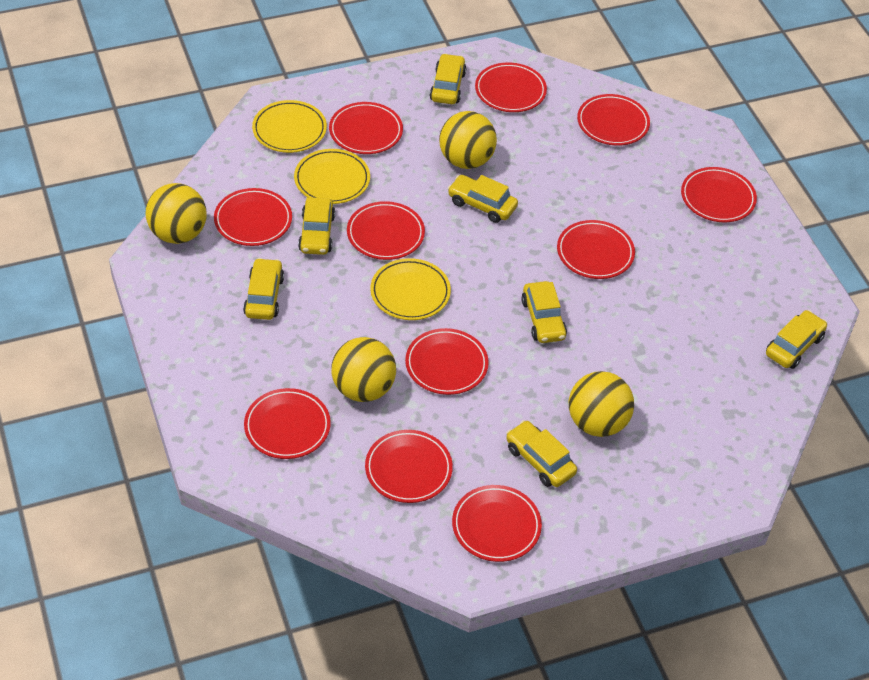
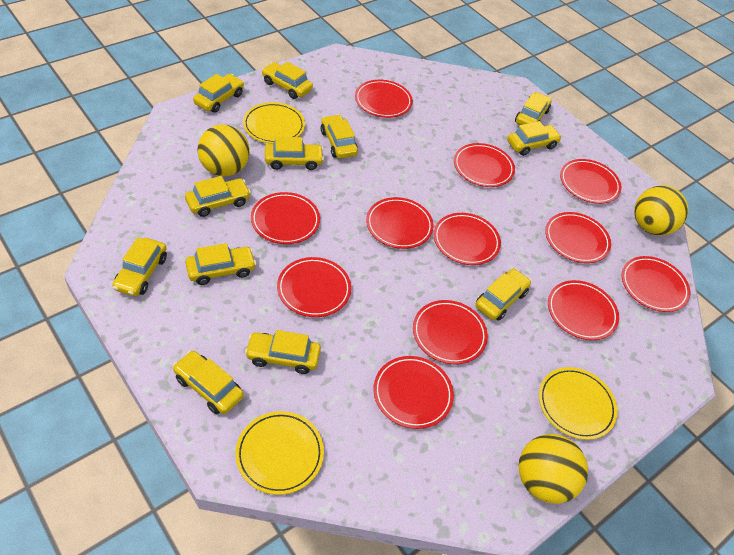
red plate: [214,188,292,246] [244,388,331,459] [329,102,403,154] [347,201,425,260] [365,430,453,503] [405,328,489,395] [452,485,542,562] [475,63,547,112] [557,220,635,279] [577,94,650,146] [681,167,757,222] = 11 -> [251,192,320,244] [277,257,351,317] [355,80,413,118] [366,197,434,249] [373,356,454,429] [413,300,488,364] [434,213,501,265] [454,143,515,187] [545,212,611,263] [548,280,619,340] [560,159,621,204] [622,256,690,312] = 12
yellow ball: [146,183,207,244] [331,337,396,402] [439,111,497,169] [569,371,634,437] = 4 -> [197,125,250,176] [518,434,588,504] [634,185,688,236] = 3
yellow car: [243,258,284,320] [298,197,335,255] [430,53,466,104] [447,175,518,223] [506,420,577,487] [521,281,567,343] [766,310,827,369] = 7 -> [112,238,167,296] [173,351,244,414] [185,176,251,217] [185,243,256,285] [193,74,244,113] [245,330,321,374] [261,62,313,99] [265,137,324,170] [321,115,358,159] [476,268,531,321] [507,121,562,156] [515,92,552,125] = 12

